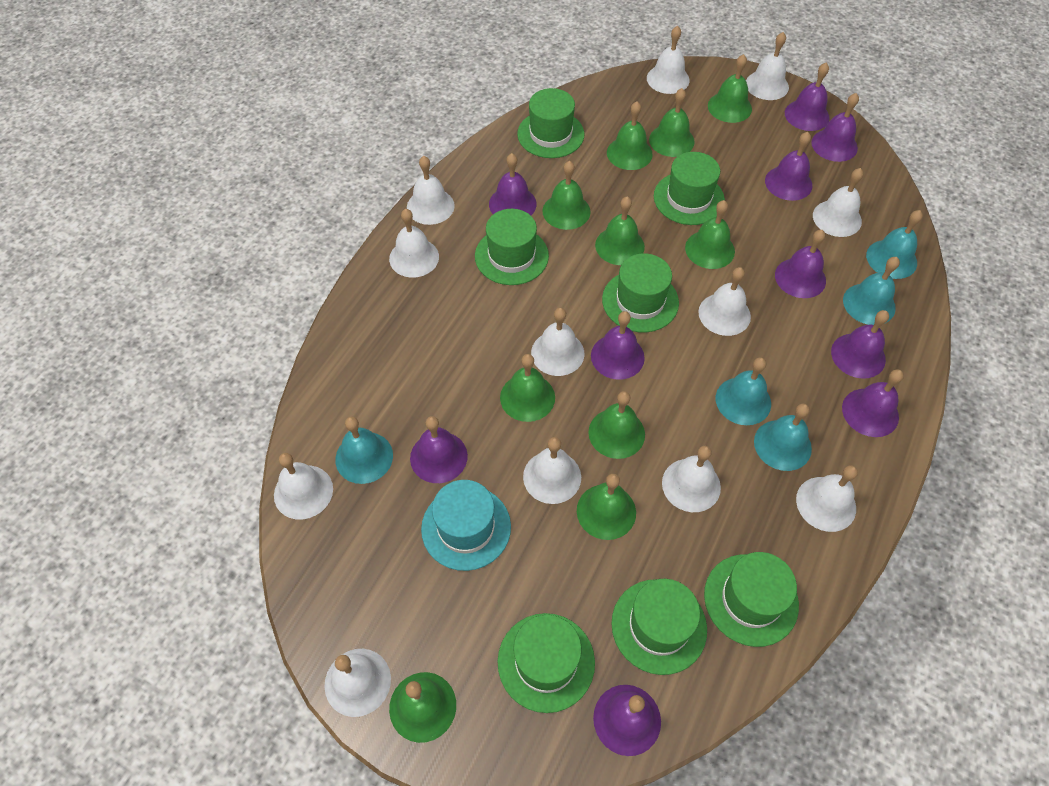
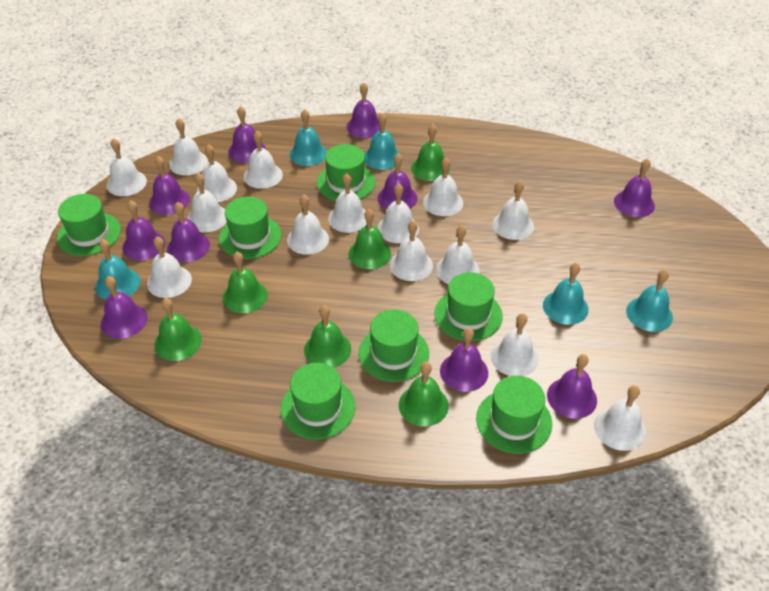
green bell: [389,672,456,743] [500,354,555,422] [543,161,591,230] [577,474,636,540] [588,391,645,459] [595,197,645,265] [607,101,653,170] [649,88,695,157] [685,200,735,269] [708,54,752,123] = 10 -> [154,298,202,361] [223,252,268,313] [304,305,351,368] [349,209,391,269] [399,362,449,427] [411,124,450,181] = 6
turquoise hat: [421,480,511,571] = 1 -> none = 0
white bell: [274,453,333,519] [324,649,391,717] [389,209,439,278] [407,156,455,225] [523,437,581,504] [531,308,584,376] [647,26,690,94] [662,446,721,512] [698,267,751,336] [746,32,789,100] [796,465,858,532] [813,168,863,237] = 12 -> [107,138,147,196] [147,237,192,298] [169,118,208,175] [187,173,227,232] [197,144,237,202] [244,131,283,189] [287,195,329,255] [328,173,367,233] [377,184,419,243] [390,220,433,281] [423,158,463,216] [436,225,479,284] [491,313,539,376] [492,180,534,240] [594,385,646,451] = 15

